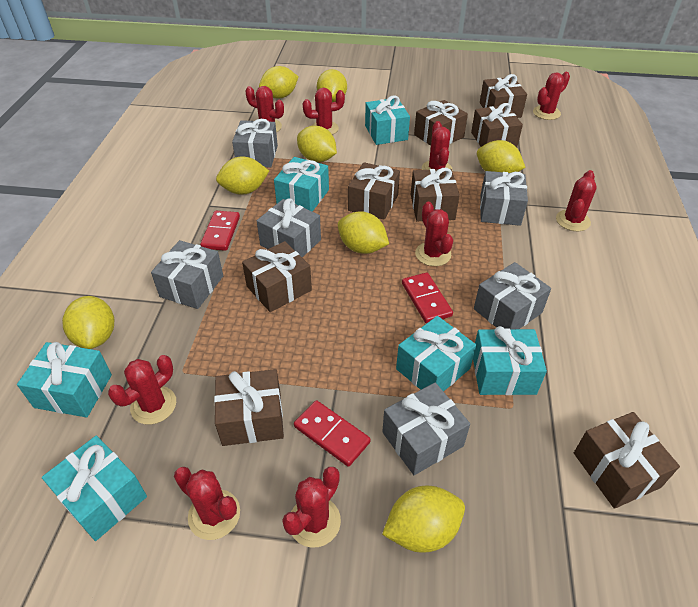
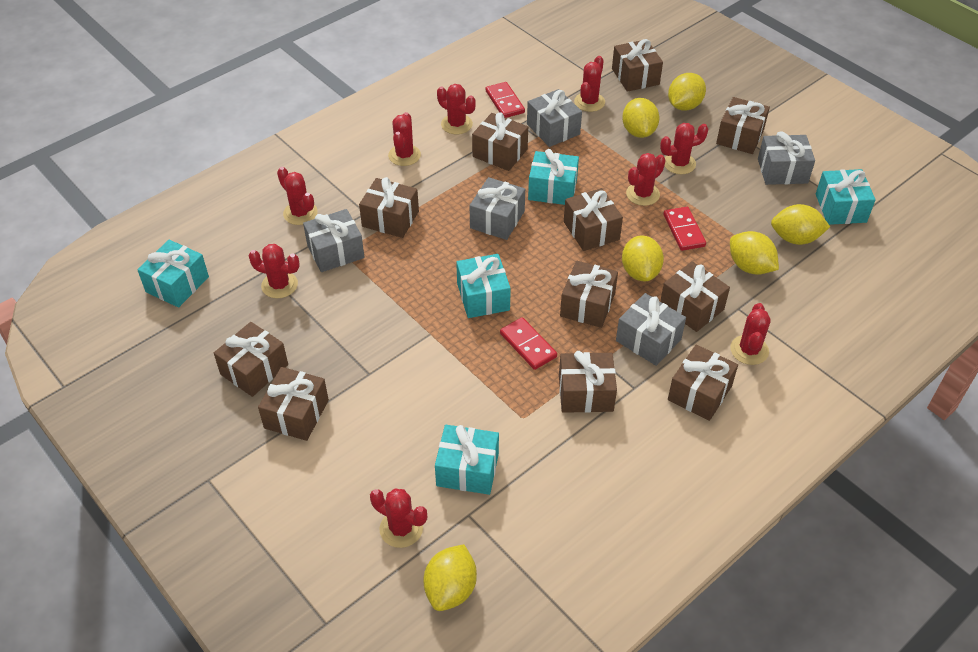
brown gift: [214,369,284,446] [242,241,312,312] [348,162,400,220] [411,168,460,221] [414,100,468,146] [471,103,523,148] [480,74,527,118] [574,412,680,509] = 8 -> [214,322,288,397] [258,367,329,441] [359,177,419,238] [472,112,528,171] [559,351,617,413] [560,261,618,328] [564,188,623,251] [612,39,663,92] [660,261,730,332] [668,344,738,421] [716,97,770,154] = 11
grey gift: [151,240,223,309] [232,119,278,168] [257,198,321,257] [382,383,470,475] [474,262,551,329] [480,171,528,226] = 6 -> [303,209,365,272] [470,177,525,240] [527,89,582,147] [616,293,686,366] [758,132,815,185] = 5
turquoise gift: [17,342,112,418] [42,435,147,541] [274,157,329,212] [365,95,410,145] [396,316,476,392] [473,326,547,395] = 6 -> [137,240,209,308] [435,425,499,495] [456,254,511,318] [528,149,579,205] [816,169,876,225] = 5
yellow lemon: [62,296,114,349] [216,156,269,195] [259,66,298,98] [297,126,337,162] [317,69,347,102] [338,211,389,254] [382,486,465,553] [477,140,526,173] = 8 -> [423,544,477,611] [622,98,659,138] [622,235,664,281] [668,73,706,111] [730,231,779,275] [771,204,830,245] = 6

